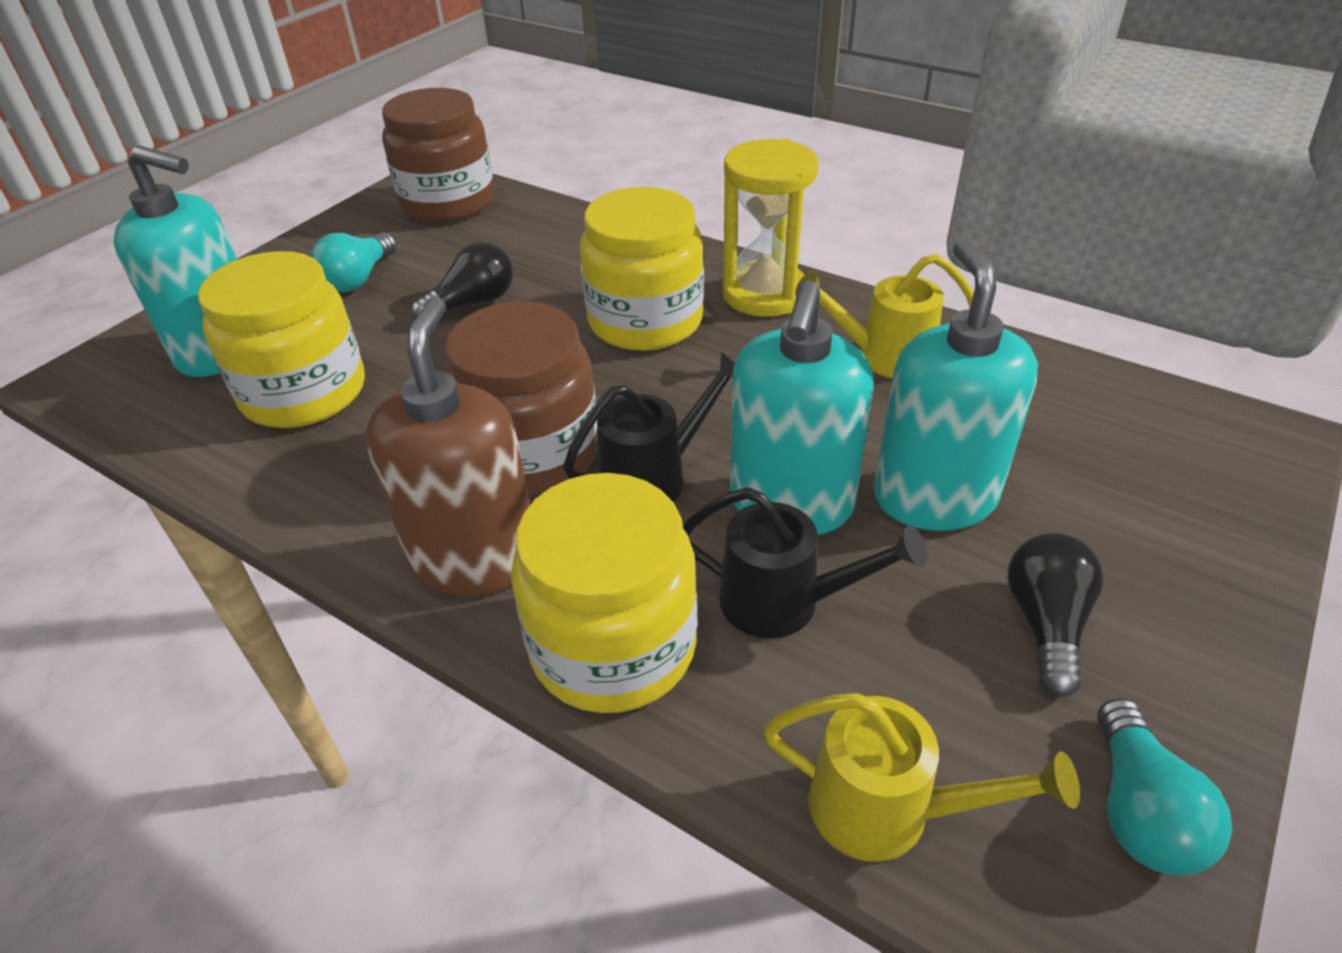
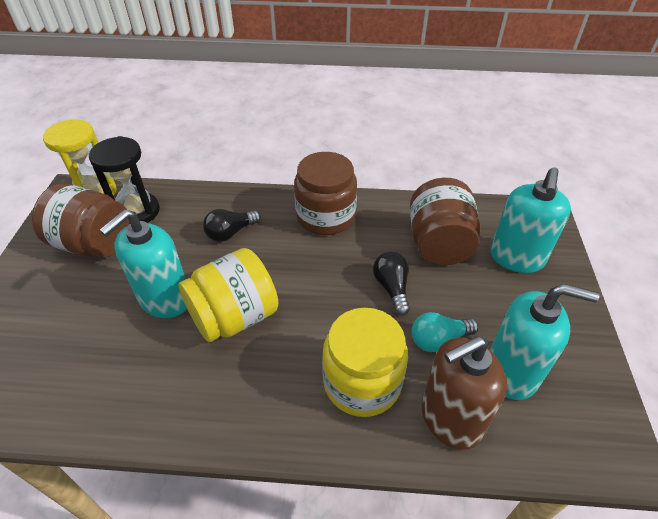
black hourglass: none = 0 -> [89,136,160,225] = 1
black watering can: [563,351,735,502] [683,487,927,639] = 2 -> none = 0
brown jar: [382,88,494,223] [445,301,598,494] = 2 -> [32,184,130,257] [294,152,357,235] [410,178,480,265] = 3
turquoise light bulb: [310,232,396,292] [1098,698,1232,876] = 2 -> [411,312,479,352] = 1
yellow jar: [198,251,365,428] [511,473,697,713] [580,187,704,351] = 3 -> [179,248,278,342] [322,308,408,417] = 2
yellow watering can: [763,693,1080,862] [795,254,974,378] = 2 -> none = 0

